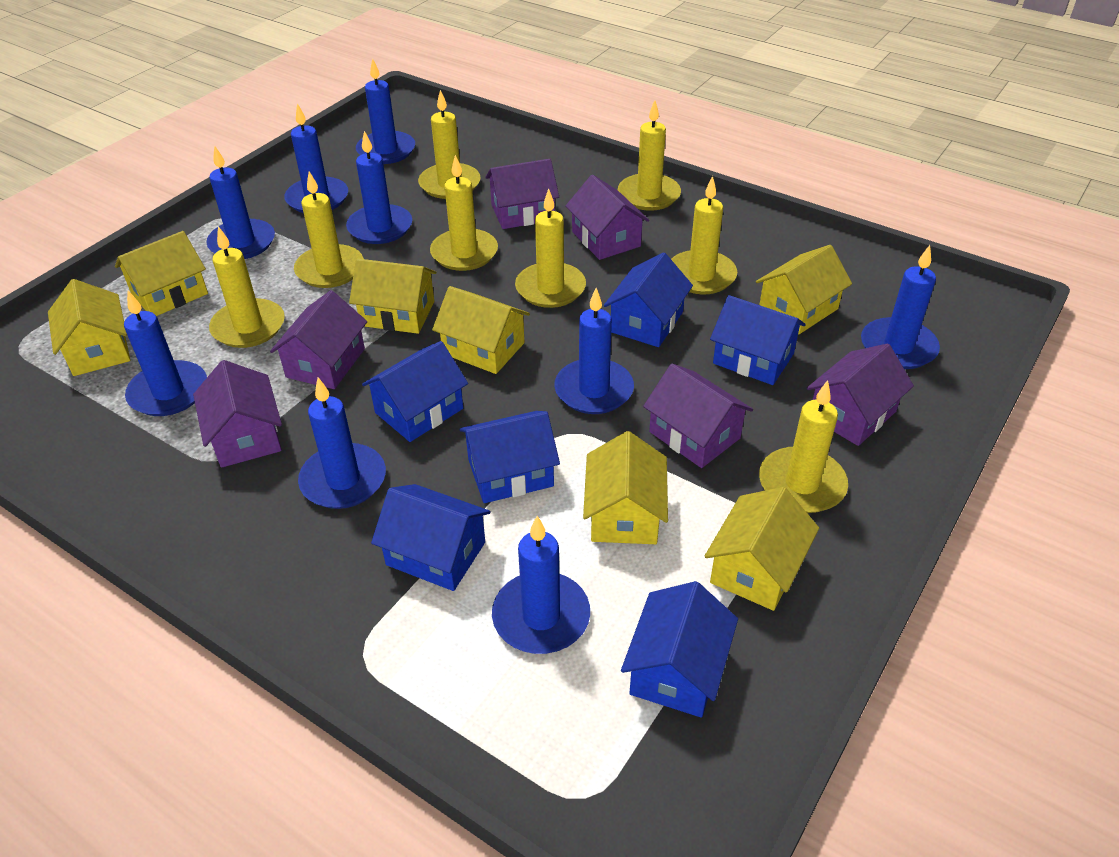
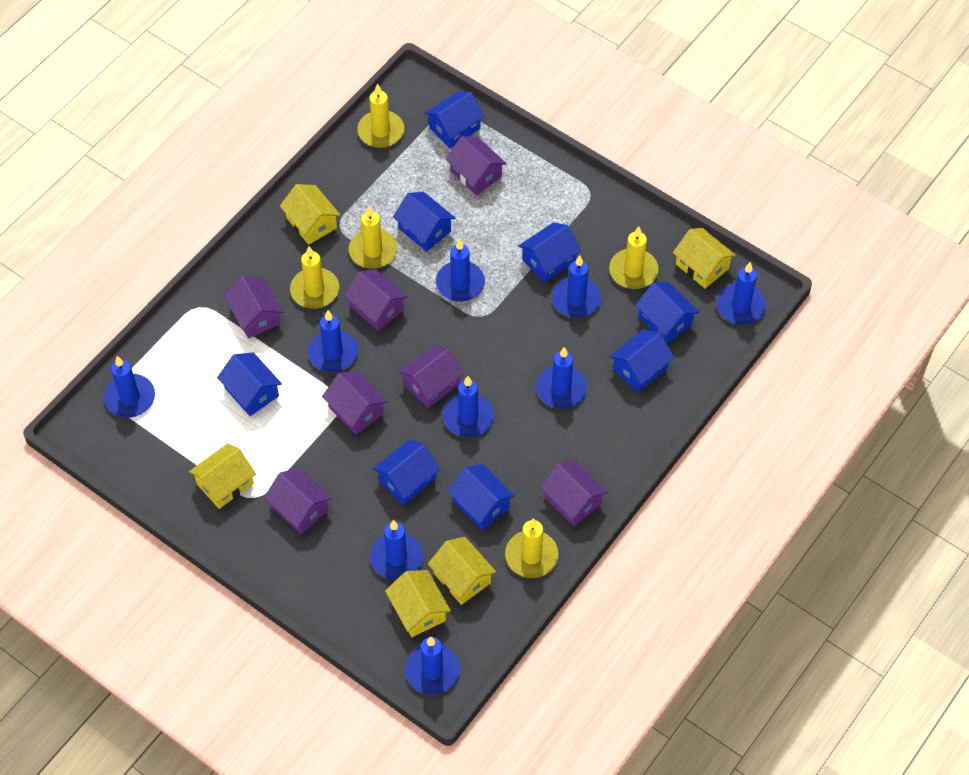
blue house: [362,341,468,442] [371,484,491,591] [460,411,560,503] [604,252,693,347] [621,581,738,718] [710,295,806,385] = 6 -> [217,352,282,416] [373,439,441,505] [393,192,455,252] [424,91,485,148] [447,464,515,530] [518,222,581,282] [610,329,675,392] [635,282,699,343] = 8
purple house: [193,360,282,468] [270,290,367,389] [485,159,559,229] [566,175,649,260] [643,364,753,468] [807,344,914,446] = 6 -> [223,276,283,338] [264,468,332,534] [322,371,388,435] [344,269,408,331] [399,345,464,408] [446,136,507,195] [540,460,607,526] = 7
yellow candle: [209,226,285,348] [294,172,364,288] [418,90,480,199] [430,155,498,271] [515,189,586,308] [618,100,681,211] [671,176,737,294] [759,380,848,513] = 8 -> [290,246,339,309] [349,206,397,269] [357,84,404,148] [505,518,558,578] [609,226,658,289] = 5
yellow house: [48,279,130,376] [115,231,208,316] [349,258,436,334] [432,286,530,374] [583,431,668,544] [704,487,819,611] [756,245,852,334] = 7 -> [189,443,256,509] [280,184,340,245] [385,570,451,637] [428,537,496,605] [673,228,736,289] = 5

